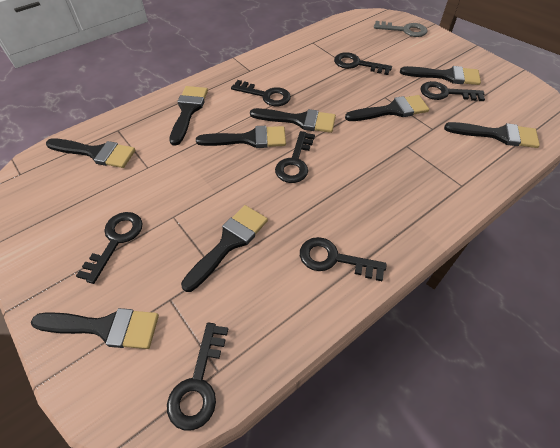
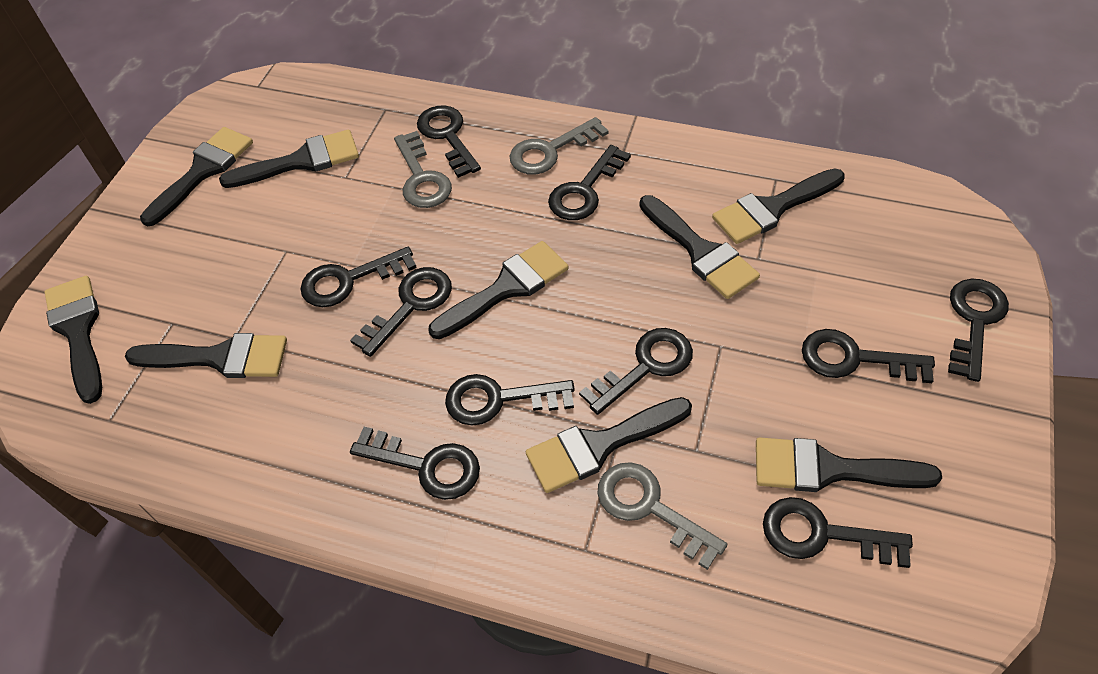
black key: [76,212,143,284] [167,323,228,431] [231,80,291,106] [275,131,315,183] [300,237,387,281] [334,52,392,75] [420,81,485,101] = 7 -> [300,247,417,307] [350,267,452,357] [350,427,480,500] [417,105,481,178] [445,374,575,426] [548,145,631,220] [579,328,693,415] [763,497,913,568] [802,329,935,383] [948,279,1009,382] = 10
grey key: [374,21,427,37] = 1 -> [394,131,452,208] [510,117,609,175] [598,462,727,570] = 3

